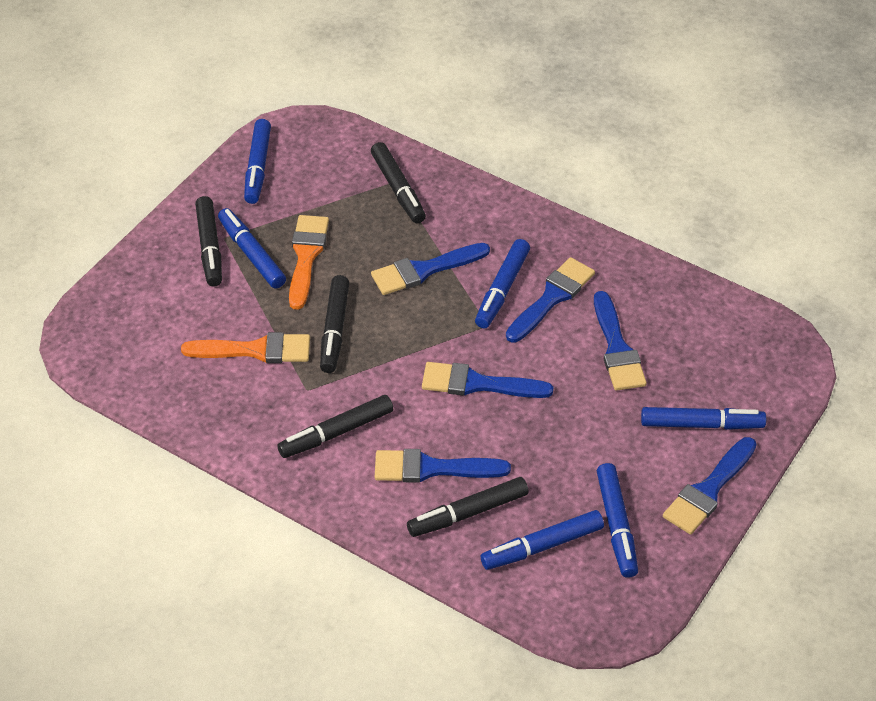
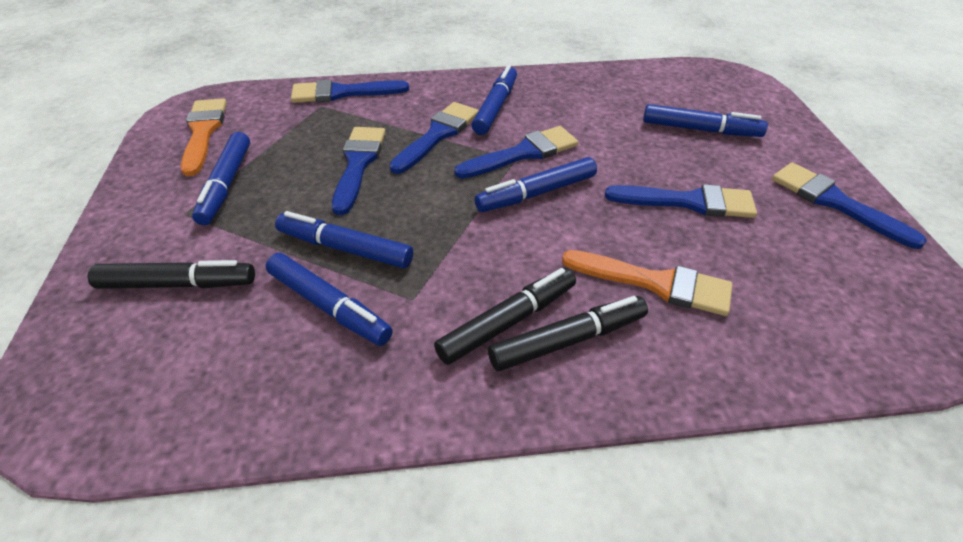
black marker: [195,196,222,286] [277,395,393,458] [320,275,349,373] [371,142,426,223] [407,477,529,537] = 5 -> [88,260,255,289] [434,268,576,365] [488,296,648,371] = 3

